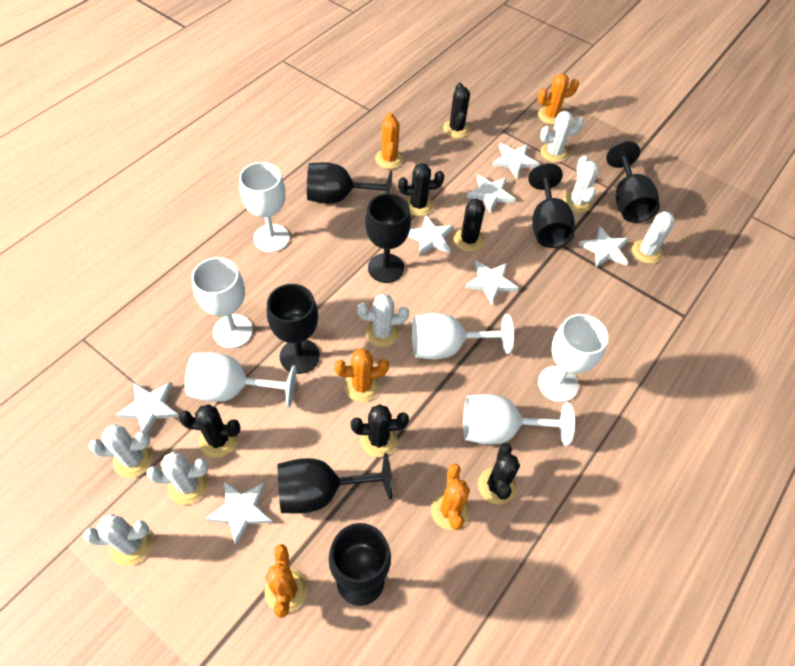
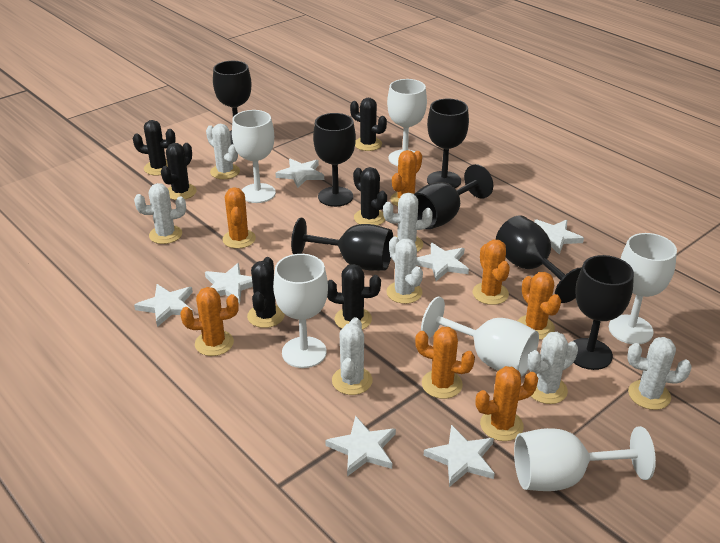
orange cactus: [265,544,308,618] [334,349,389,402] [375,112,404,169] [431,464,470,530] [538,73,579,125] = 5 -> [181,287,239,356] [222,187,256,249] [390,150,422,207] [415,327,475,399] [473,240,510,305] [475,366,538,441] [518,272,561,340] = 7

